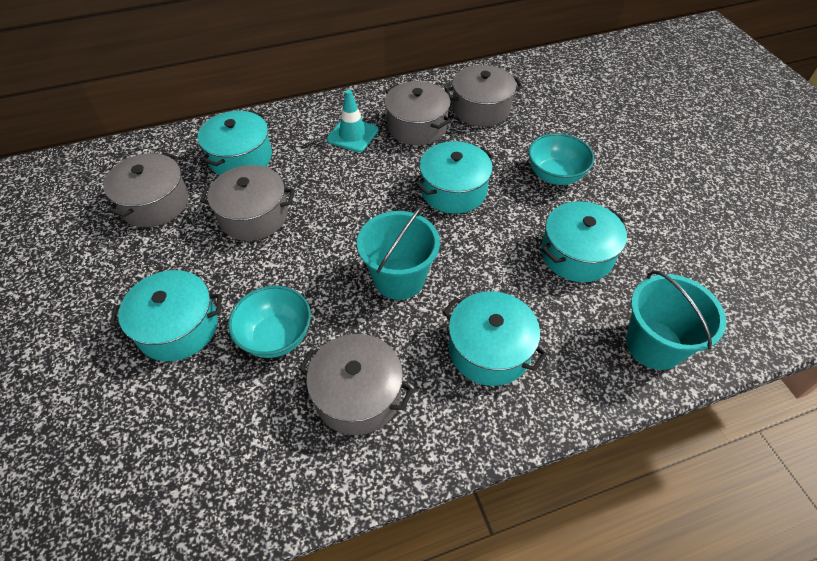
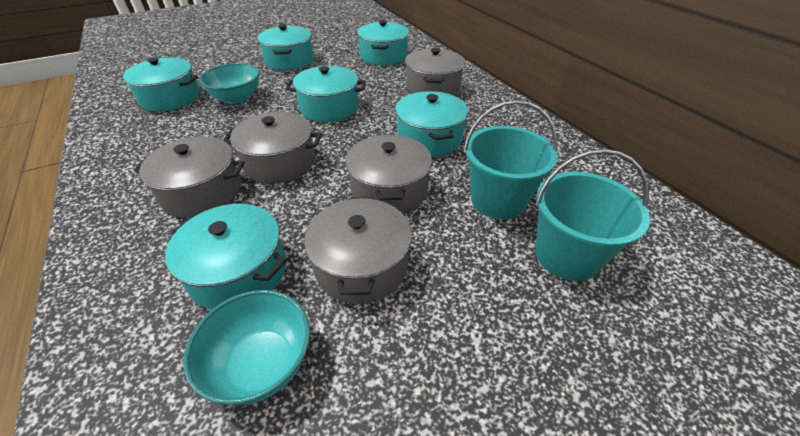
turquoise pot: [110,270,222,361] [198,111,272,175] [416,141,494,214] [443,291,547,386] [541,201,627,282] = 5 -> [123,58,200,112] [165,204,287,310] [257,24,314,70] [286,66,366,122] [357,20,409,65] [395,91,468,156] = 6
turquoise traffic cone: [327,90,378,152] = 1 -> none = 0

